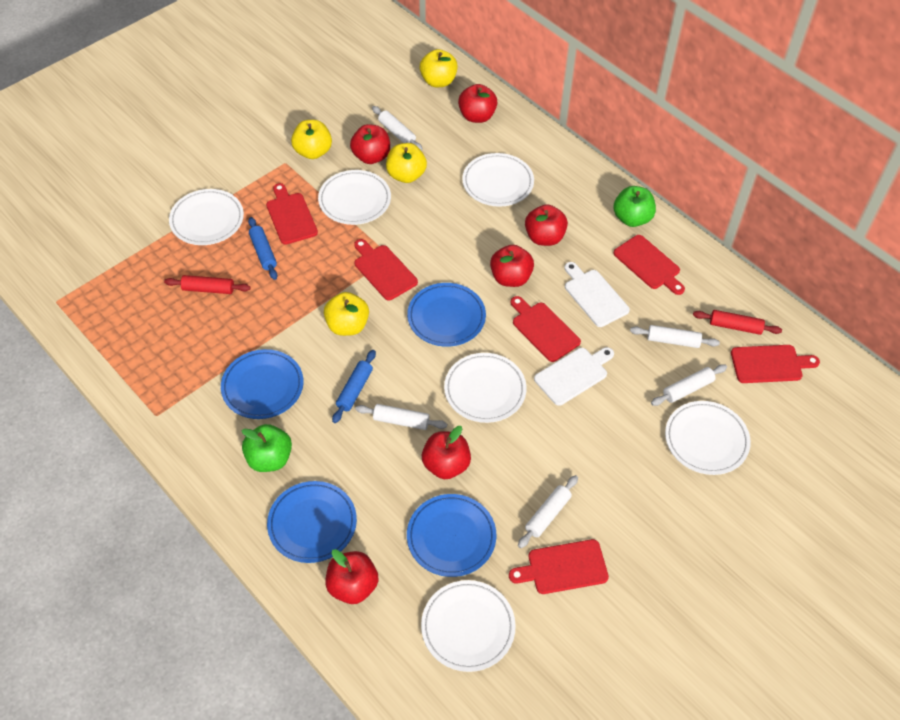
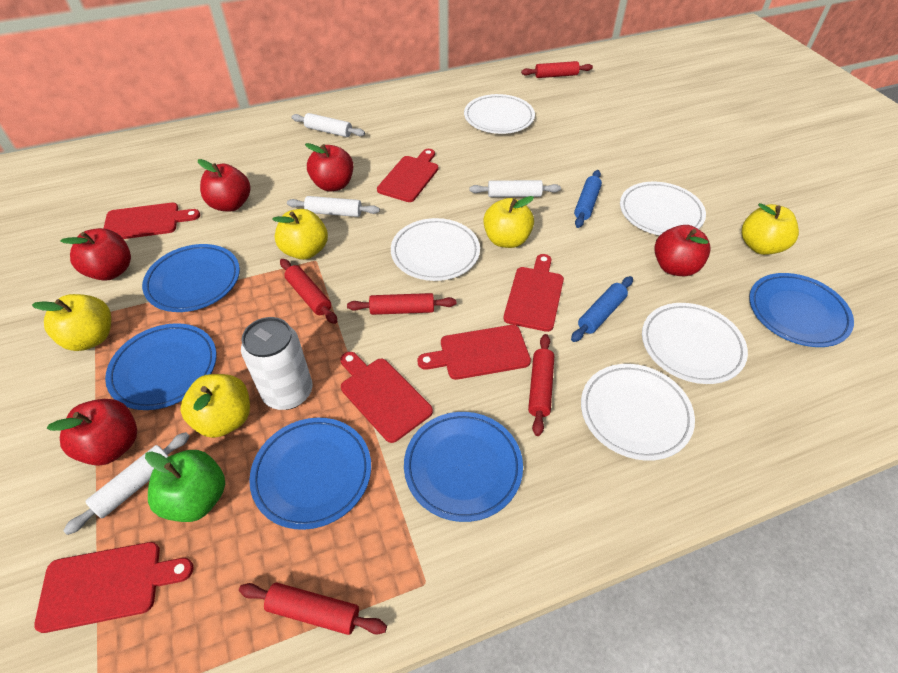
blue plate: [221,349,304,419] [267,481,357,563] [407,283,486,347] [407,494,496,577] = 4 -> [105,323,217,410] [142,244,240,312] [249,418,371,530] [404,412,523,522] [749,273,854,347] = 5
green apple: [241,424,292,472] [613,186,656,227] = 2 -> [145,450,225,522] = 1
red apple: [325,549,378,604] [350,124,390,164] [422,426,471,479] [458,84,497,123] [490,245,534,287] [525,204,568,246] = 6 -> [47,399,137,466] [60,228,131,281] [198,159,251,211] [305,143,353,192] [654,225,711,276] = 5
red rolling pin: [164,275,251,294] [693,310,782,335] = 2 -> [239,583,387,635] [280,259,337,324] [347,293,456,315] [521,61,593,78] [528,334,554,436] = 5
white can: none = 0 -> [241,317,313,410] = 1
white cutting board: [534,347,614,406] [564,262,630,327] = 2 -> none = 0
white plate: [169,189,244,245] [318,170,391,225] [421,580,516,672] [444,353,527,423] [462,153,534,207] [665,401,751,475] = 6 -> [391,218,480,281] [464,94,535,134] [581,364,695,461] [620,181,706,235] [642,303,748,384] = 5
white rolling pin: [355,404,447,430] [372,106,423,151] [518,475,578,548] [630,325,720,348] [651,364,727,406] = 5 -> [63,432,190,535] [287,196,380,217] [292,113,365,137] [470,180,561,197] = 4
yellow apple: [291,120,332,159] [324,292,369,336] [386,143,427,183] [419,49,458,87] = 4 -> [32,294,111,351] [180,374,250,438] [272,209,328,260] [483,196,534,248] [742,203,799,255] = 5

